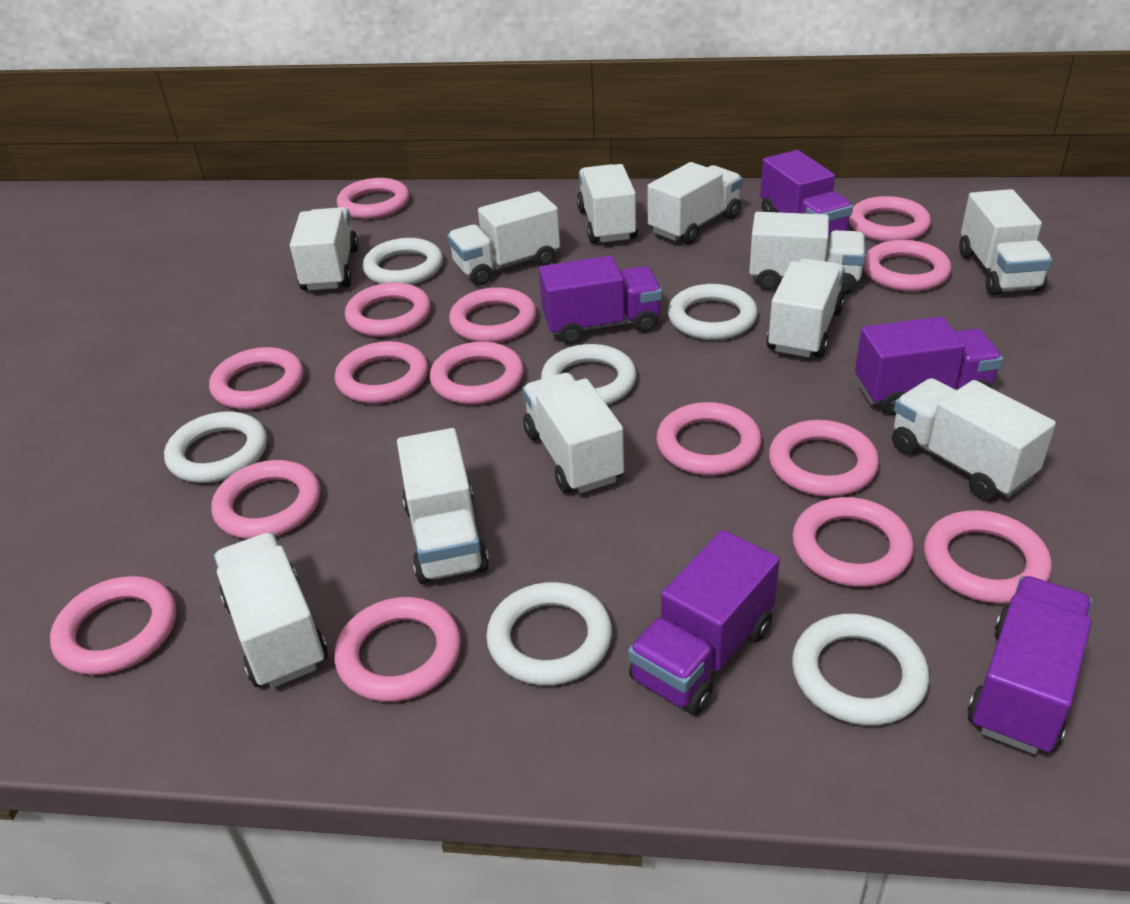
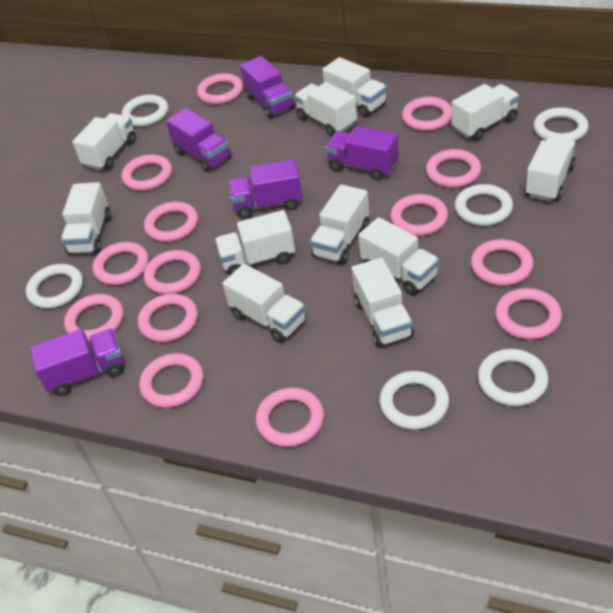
pink ring: [50,576,176,675] [209,347,304,410] [211,460,320,539] [335,341,428,404] [335,597,461,702] [337,178,410,219] [345,283,431,337] [430,342,524,405] [449,287,537,343] [656,402,761,476] [769,420,879,497] [792,497,914,587] [849,196,931,242] [863,240,951,292] [924,510,1052,604] = 15 -> [64,294,124,342] [93,242,149,285] [122,154,172,191] [138,294,198,342] [139,353,204,408] [144,202,198,242] [144,250,201,295] [197,73,243,104] [256,388,324,447] [390,194,448,236] [402,97,452,131] [426,149,481,188] [471,239,533,286] [495,288,562,340] = 14

